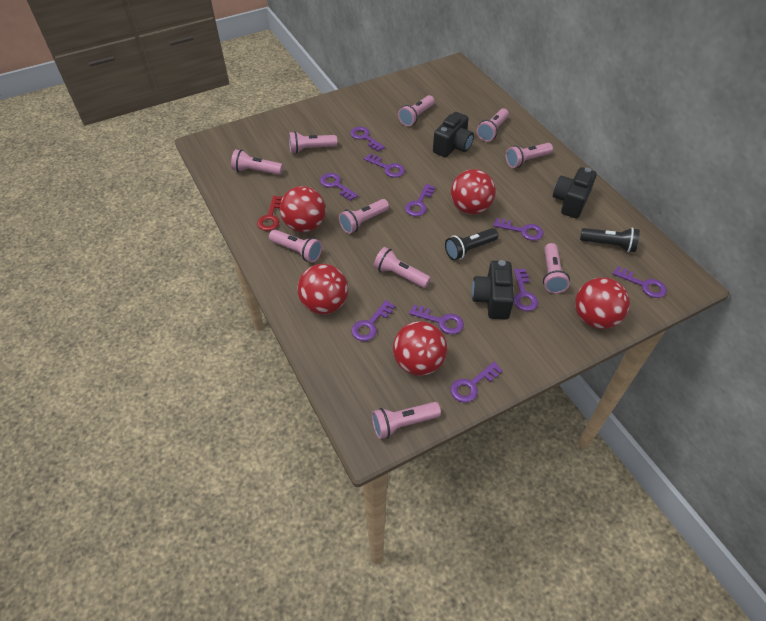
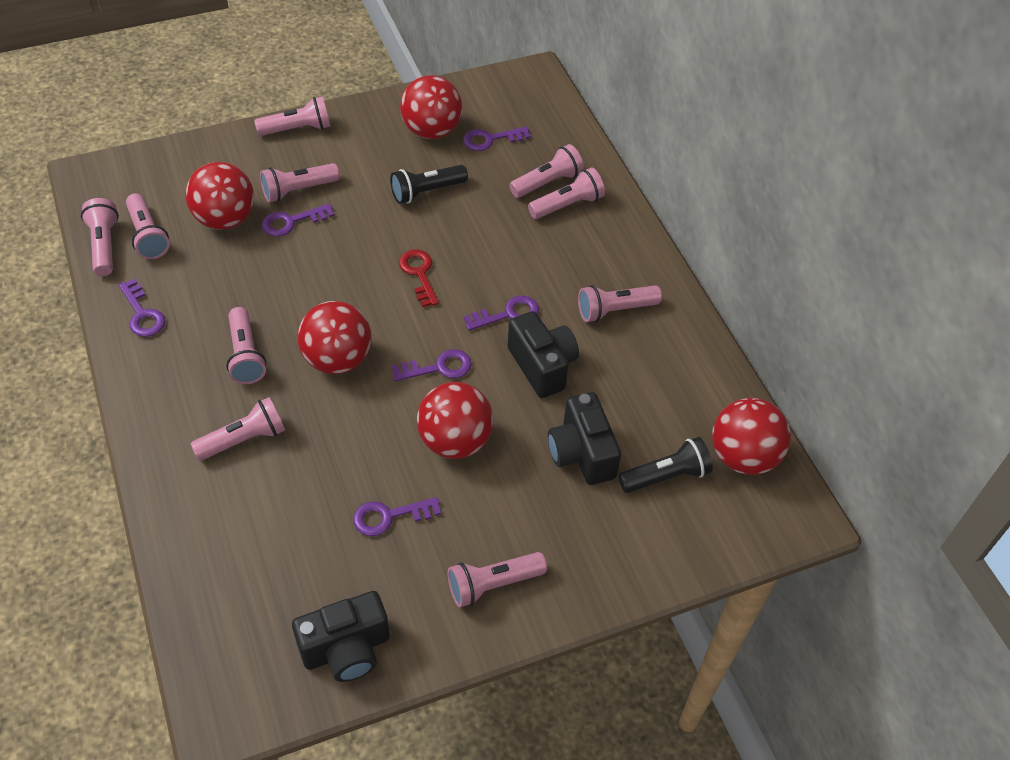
purple key: [320,173,358,201] [350,127,385,152] [351,300,395,341] [364,154,405,178] [405,184,435,216] [409,305,464,334] [451,362,503,403] [493,218,544,241] [514,268,538,311] [612,266,667,298] = 10 -> [119,279,165,337] [262,203,334,237] [353,497,441,536] [392,349,472,381] [463,127,530,151] [464,296,539,331] = 6

